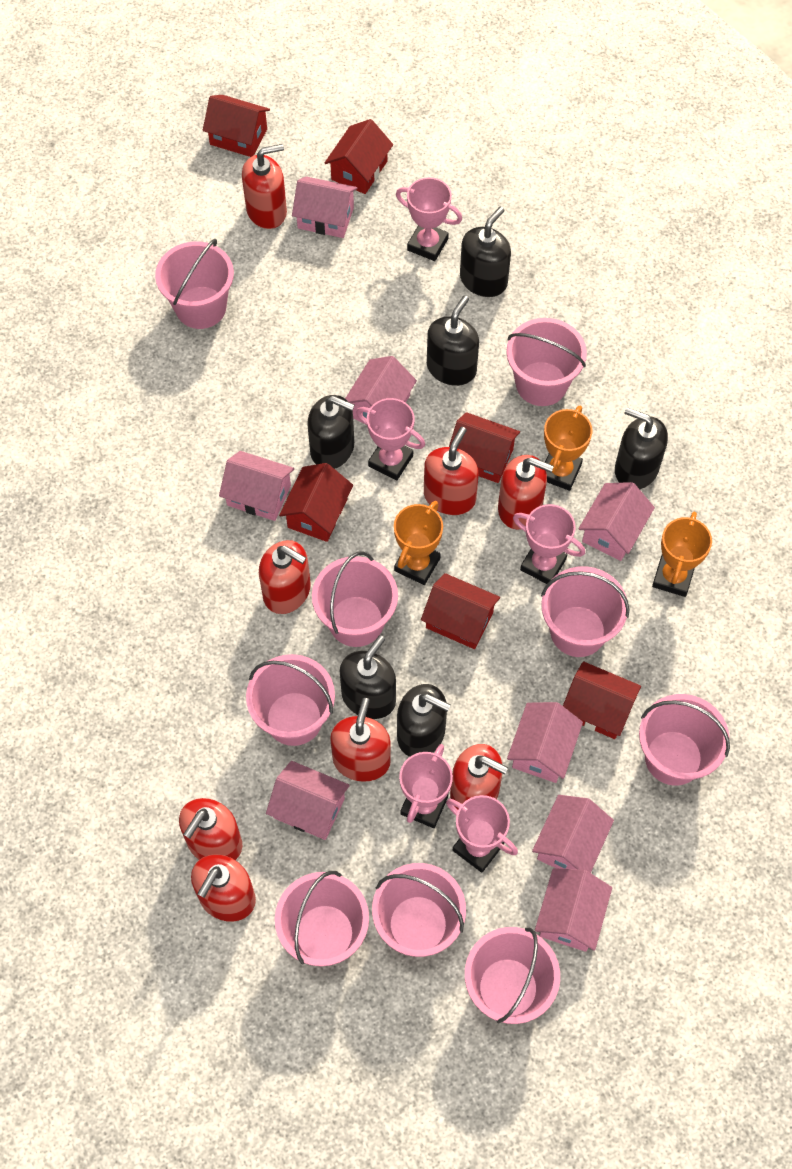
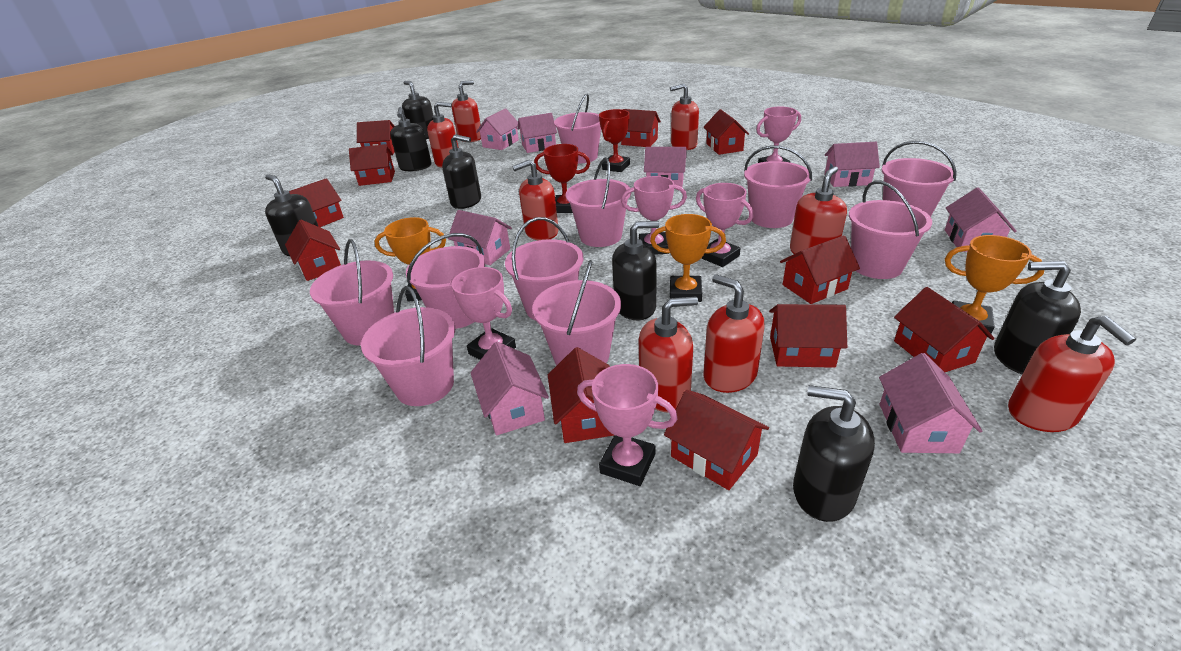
black soap dispenser: [307,395,354,469] [340,635,396,719] [397,684,451,757] [427,295,479,386] [460,207,511,297] [615,407,668,489] = 6 -> [265,174,319,256] [390,107,432,171] [402,81,434,139] [442,134,481,209] [612,221,659,320] [793,385,875,522] [994,261,1081,374] = 7
pink bucket: [155,239,234,329] [246,654,335,746] [275,871,369,966] [312,551,398,647] [372,863,466,957] [465,927,560,1024] [506,318,587,406] [541,566,630,657] [639,694,730,786] = 9 -> [310,239,394,346] [361,286,455,406] [406,233,485,329] [505,217,583,321] [532,260,621,365] [554,93,601,164] [566,157,631,247] [744,146,812,228] [849,181,932,279] [882,141,957,217] = 10
red house: [203,95,270,157] [279,463,353,542] [325,119,393,194] [421,573,500,649] [449,412,520,483] [563,661,641,739] = 6 -> [285,220,341,281] [289,178,344,227] [349,144,395,186] [357,120,395,154] [548,347,614,443] [621,109,661,147] [664,390,769,490] [703,109,749,155] [769,304,847,368] [780,235,860,304] [894,287,995,372] = 11
red trophy: none = 0 -> [534,144,590,213] [599,109,630,172] = 2

